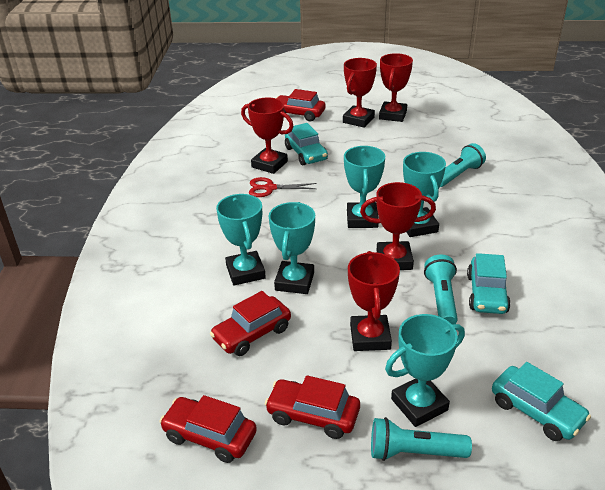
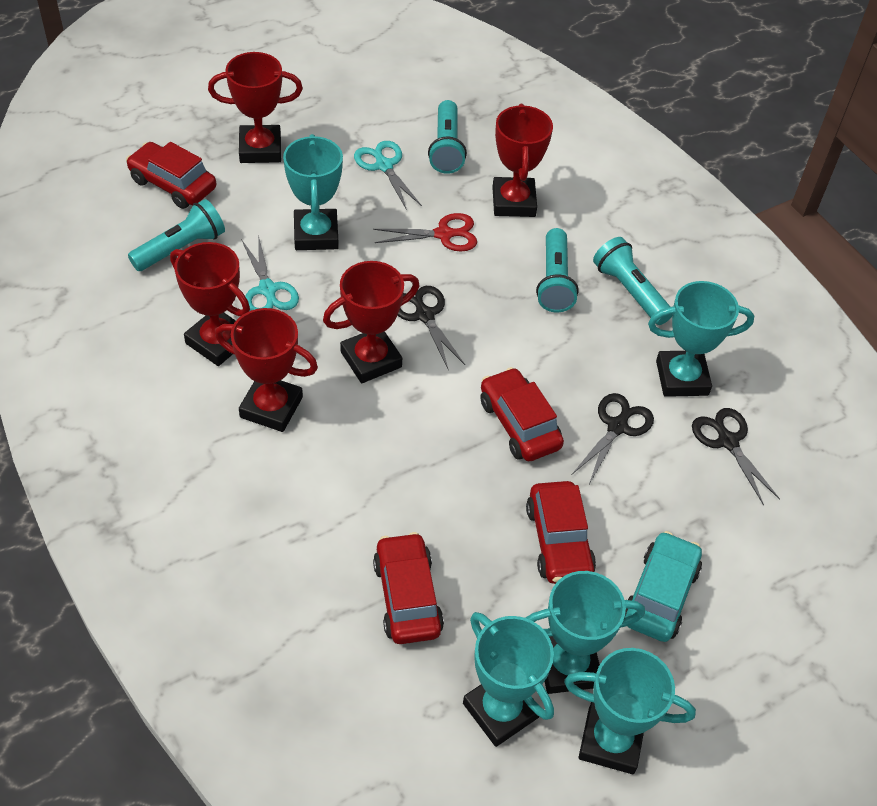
black scissors: none = 0 -> [398,286,465,369] [572,393,654,484] [692,408,780,505] = 3
turquoise car: [285,123,328,165] [467,253,511,314] [492,362,591,441] = 3 -> [624,531,702,642] = 1
turquoise flashlight: [371,417,472,461] [424,254,458,324] [440,143,486,187] = 3 -> [128,199,225,271] [428,100,467,174] [536,228,579,312] [593,237,672,325] = 4
turquoise scissors: none = 0 -> [241,235,299,311] [354,141,422,210] = 2

